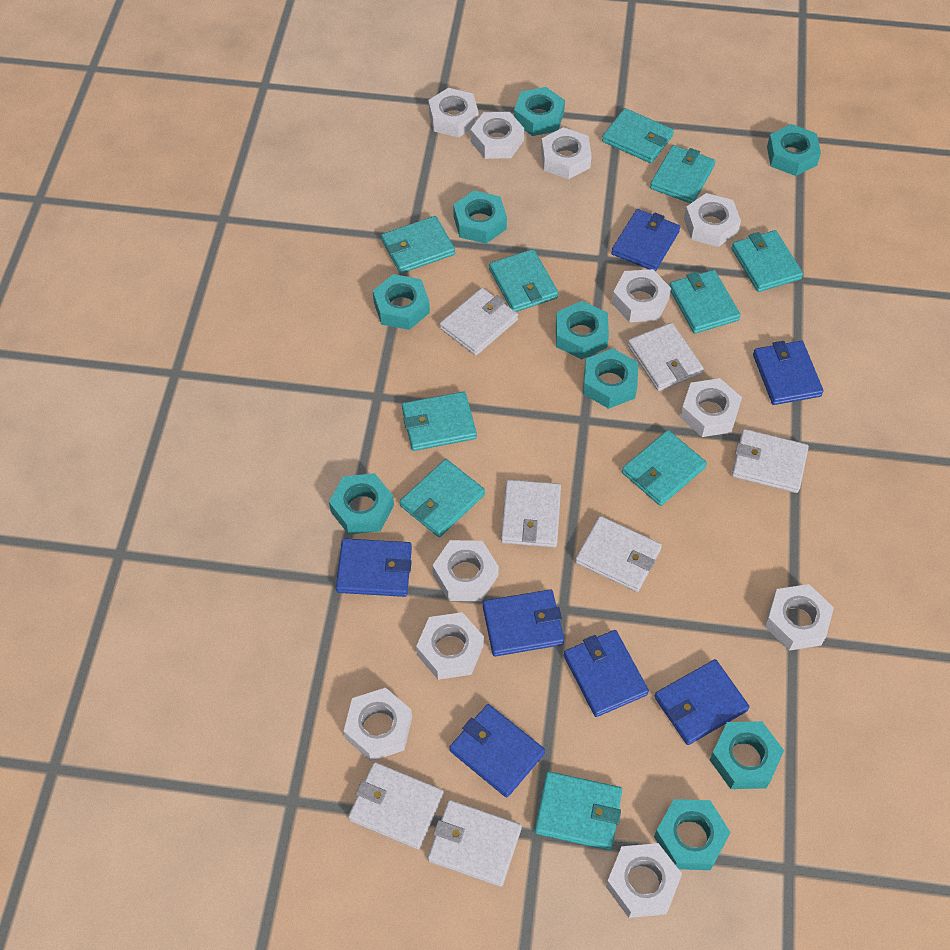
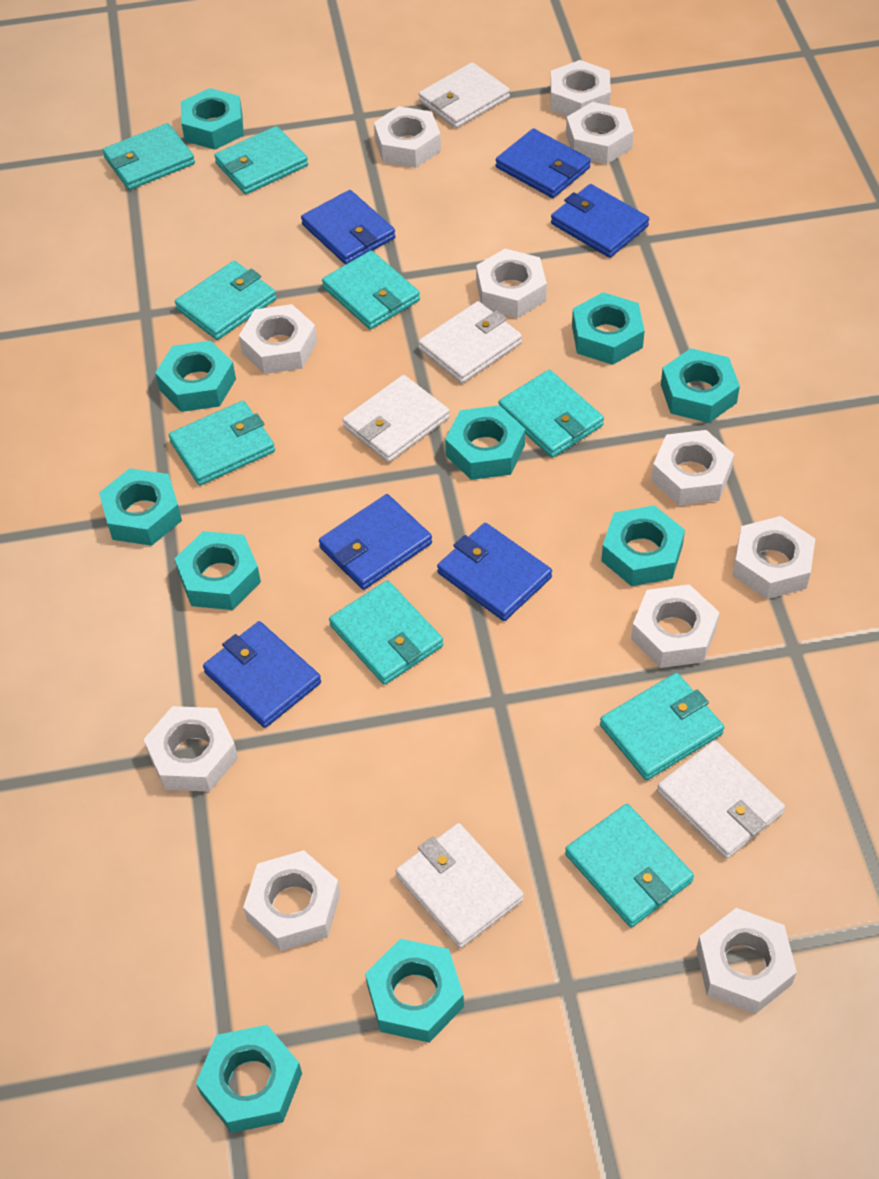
blue wallet: [336,538,412,597] [449,704,545,798] [483,589,564,657] [564,630,649,717] [611,209,680,271] [654,659,749,745] [753,341,824,405] = 7 -> [203,621,321,728] [301,190,396,265] [319,494,432,590] [437,523,552,621] [496,128,591,198] [551,184,649,258] = 6
turquoise nut: [329,473,394,535] [373,274,430,330] [453,190,507,244] [514,87,565,136] [556,301,609,359] [583,348,638,409] [654,799,731,870] [709,721,784,789] [767,124,821,176] = 9 -> [99,468,182,546] [155,341,236,412] [174,531,261,610] [181,88,244,150] [196,1025,302,1133] [365,939,464,1043] [445,405,525,480] [572,292,645,365] [601,505,685,586] [661,348,740,423] = 10
turquoise wallet: [381,216,455,273] [400,459,485,537] [402,391,477,451] [489,249,558,312] [535,771,622,850] [602,108,674,163] [622,430,707,506] [650,145,715,203] [670,270,741,334] [731,230,803,292] = 10 -> [103,123,195,190] [169,401,275,486] [175,261,276,340] [214,126,308,194] [322,250,420,330] [329,580,443,685] [498,370,604,458] [565,804,694,927] [600,673,724,780] = 9
white wallet: [348,762,444,849] [428,800,522,887] [440,288,518,356] [501,480,561,547] [575,516,662,592] [627,323,704,391] [732,429,809,493] = 7 -> [343,375,450,463] [396,823,524,948] [418,301,522,383] [419,62,510,128] [657,740,785,859] = 5

